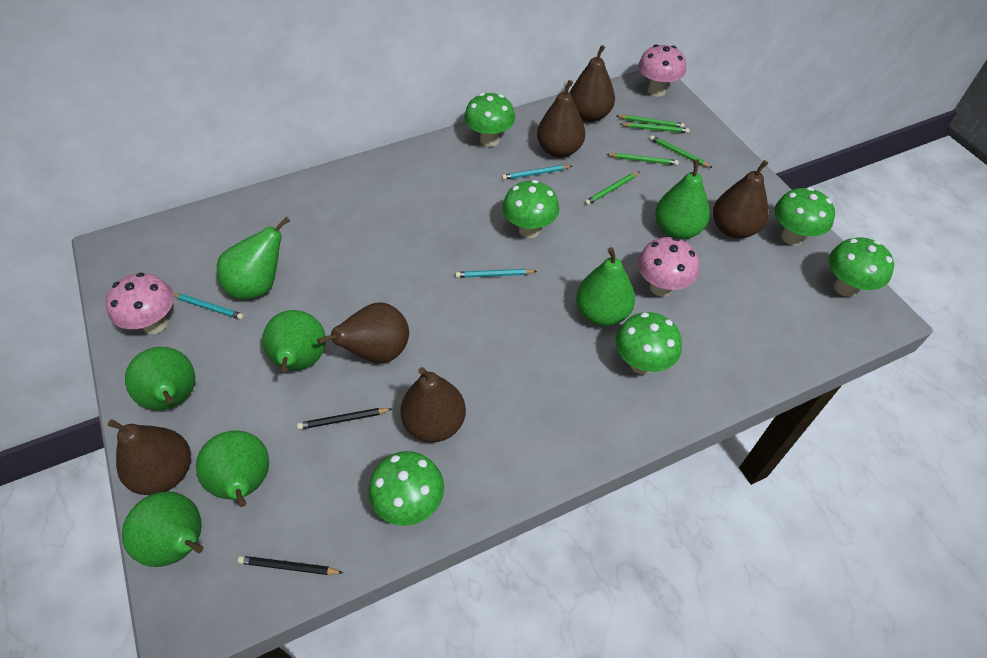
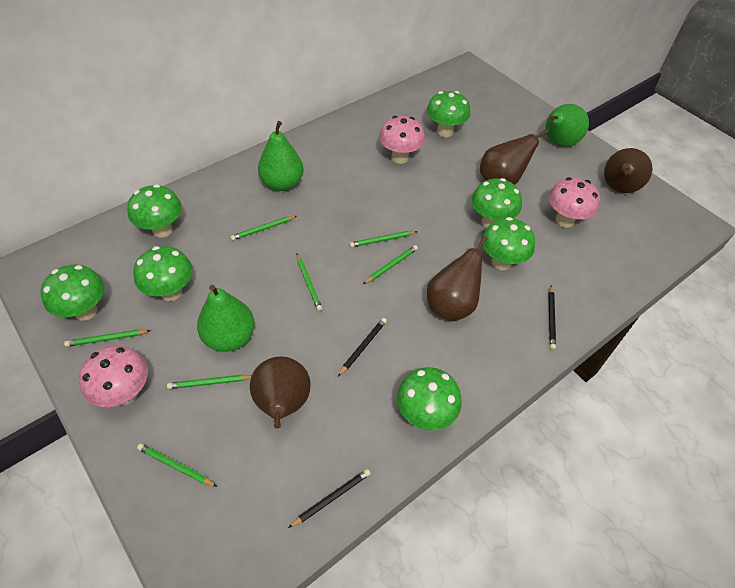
black pencil: [238,556,343,575] [297,408,392,430] = 2 -> [288,469,371,528] [338,318,387,376] [548,286,556,350] = 3
brown pear: [108,419,191,495] [317,303,409,363] [400,367,466,442] [537,80,585,158] [570,45,615,122] [713,160,769,239] = 6 -> [250,356,311,429] [427,236,488,321] [480,129,549,185] [604,148,652,193] = 4
green mushroom: [369,451,444,526] [464,93,515,147] [502,180,559,238] [615,312,682,374] [775,187,835,245] [829,237,894,297] = 6 -> [41,265,104,321] [127,184,182,238] [133,246,193,301] [397,367,462,430] [427,91,470,137] [471,178,522,228] [482,217,535,270] = 7
green pear: [122,491,204,567] [125,347,195,410] [196,431,269,507] [217,217,290,300] [262,310,326,372] [576,247,635,326] [655,159,710,240] = 7 -> [197,285,255,352] [258,121,304,191] [546,104,589,147] = 3
green pencil: [584,171,640,205] [606,153,679,165] [617,115,685,128] [620,123,690,133] [650,135,712,168] = 5 -> [64,329,151,347] [137,443,217,487] [167,374,252,389] [230,216,297,241] [297,254,322,311] [350,231,418,247] [363,245,418,284] = 7
turquoise pencil: [173,293,244,320] [455,269,537,278] [502,165,572,180] = 3 -> none = 0

